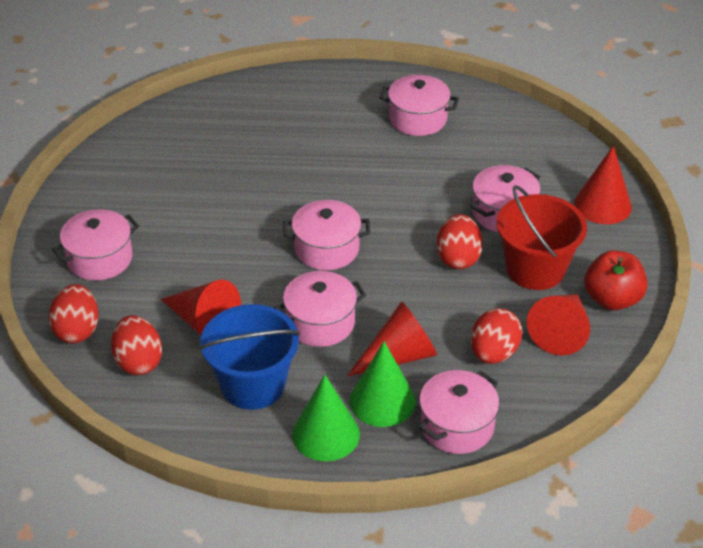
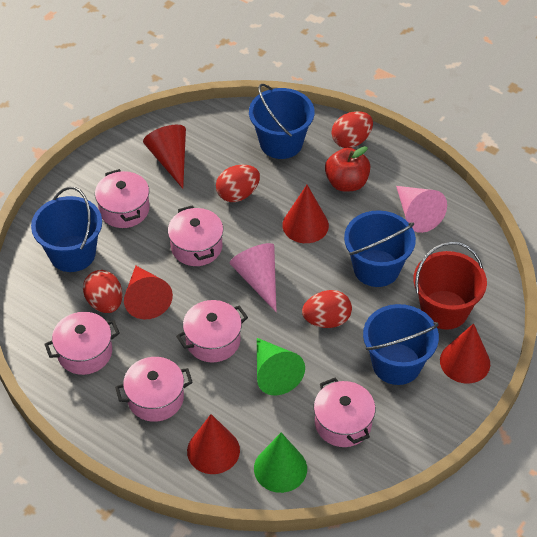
blue bucket: [199,304,300,410] = 1 -> [31,187,102,272] [249,84,314,159] [344,210,416,287] [363,304,439,385] = 4
pink cone: none = 0 -> [230,243,276,312] [396,186,447,233] = 2
red cone: [161,280,241,335] [347,301,437,376] [527,294,590,355] [574,146,632,224] = 4 -> [124,266,173,319] [143,125,186,189] [187,414,240,474] [282,185,329,243] [440,323,490,384] = 5

